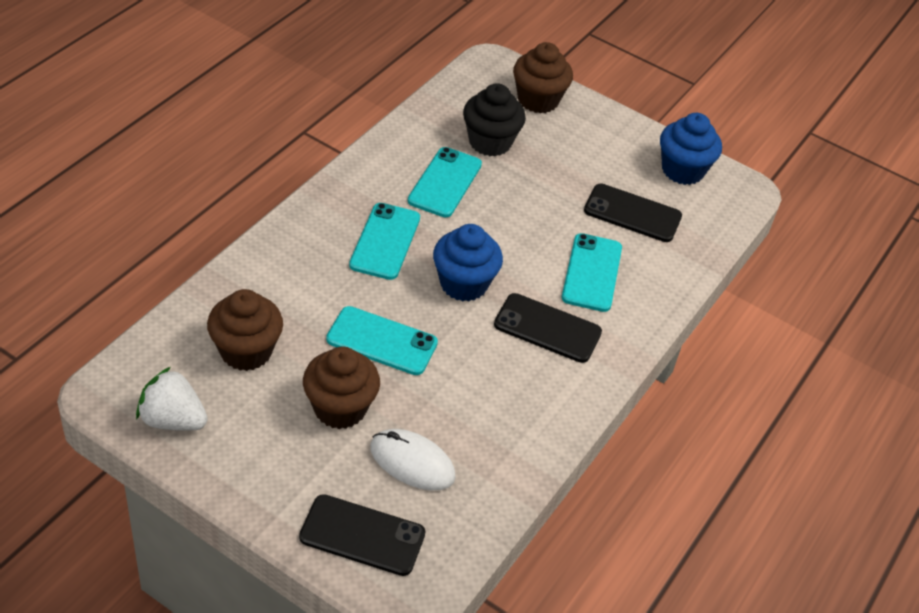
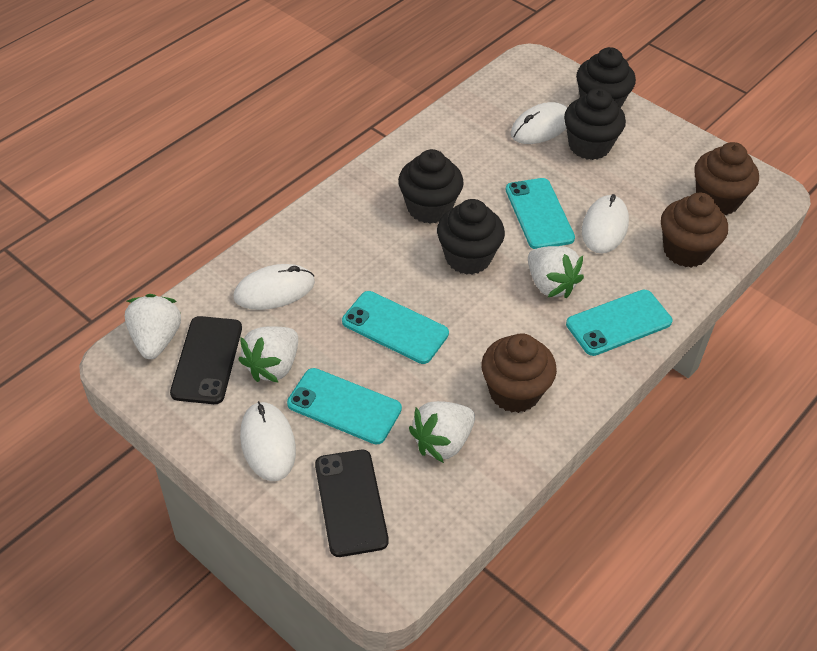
black cupcake: [463,83,526,156] = 1 -> [398,149,464,224] [437,199,505,275] [564,88,626,160] [576,47,636,108] = 4
black phone: [299,494,425,576] [494,293,602,363] [584,183,682,242] = 3 -> [170,316,242,404] [315,450,389,557] = 2
blue cupcake: [433,224,503,302] [660,113,722,185] = 2 -> none = 0
white mouse: [370,429,456,490] = 1 -> [233,264,315,310] [240,401,296,481] [511,102,567,144] [582,194,629,253] = 4
white strawberry: [136,367,208,431] = 1 -> [125,294,181,359] [238,326,298,383] [409,401,475,463] [528,246,584,298] = 4

